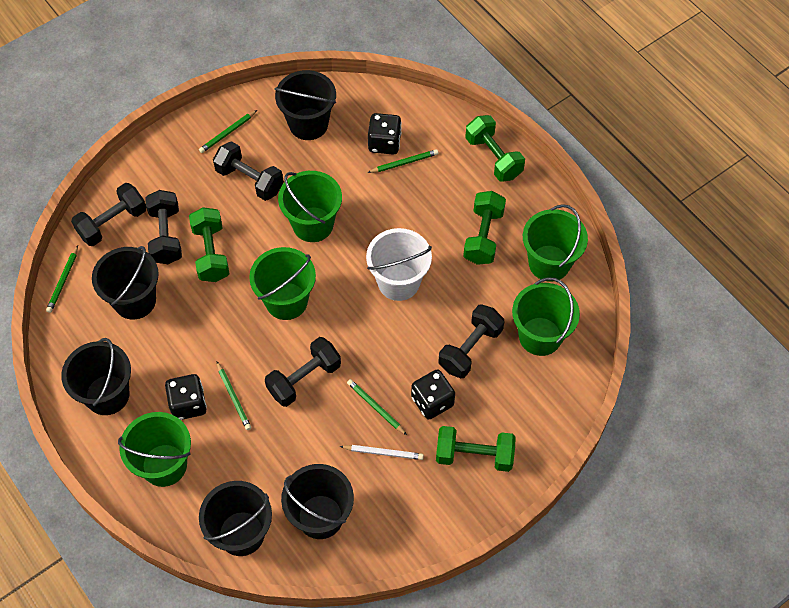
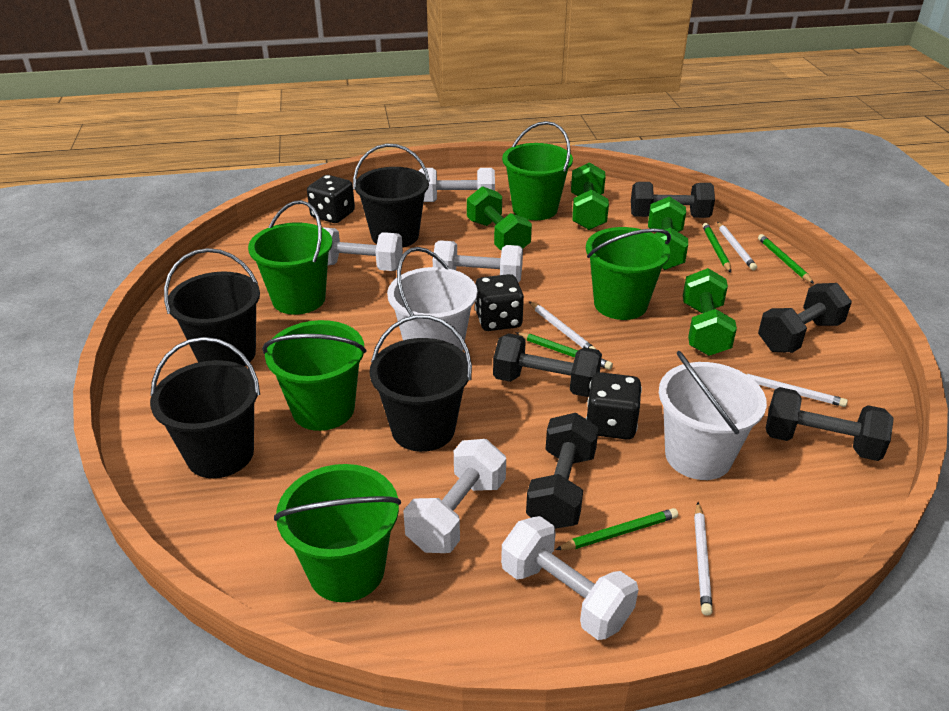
black bucket: [61,338,131,415] [92,246,159,319] [199,481,272,556] [274,70,336,140] [281,464,354,539] = 5 -> [150,337,260,478] [164,248,260,366] [353,144,430,247] [370,315,472,452] = 4
green pencil: [46,246,78,313] [199,110,257,153] [217,362,251,430] [347,379,407,435] [367,149,438,173] = 5 -> [515,332,613,370] [555,508,678,550] [702,223,731,272] [758,234,814,284] = 4
white bucket: [366,228,432,301] = 1 -> [387,247,477,351] [659,351,767,480] = 2
white dumbbell: none = 0 -> [322,227,403,271] [403,439,506,553] [419,168,495,202] [433,241,523,283] [501,516,639,640] = 5
white pencil: [340,445,424,460] = 1 -> [529,301,596,349] [694,502,713,616] [717,222,757,270] [745,373,848,407] = 4

